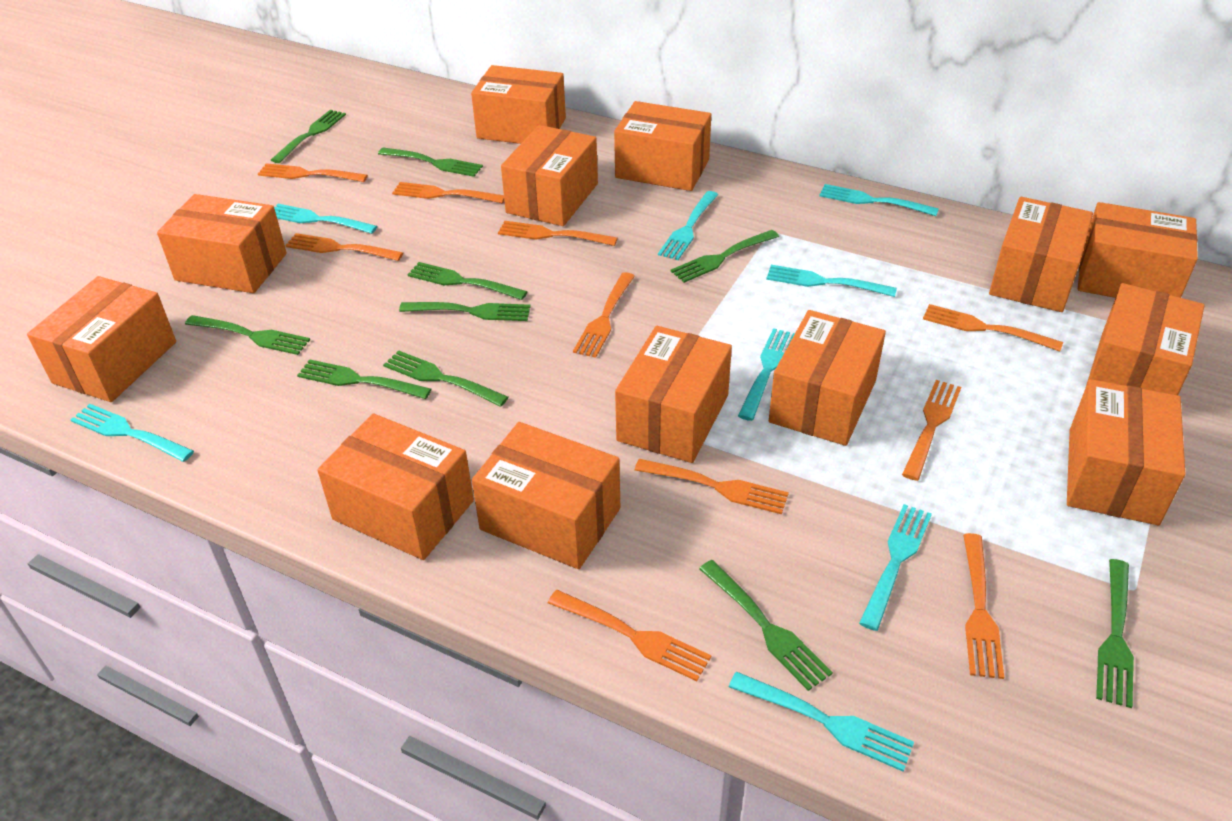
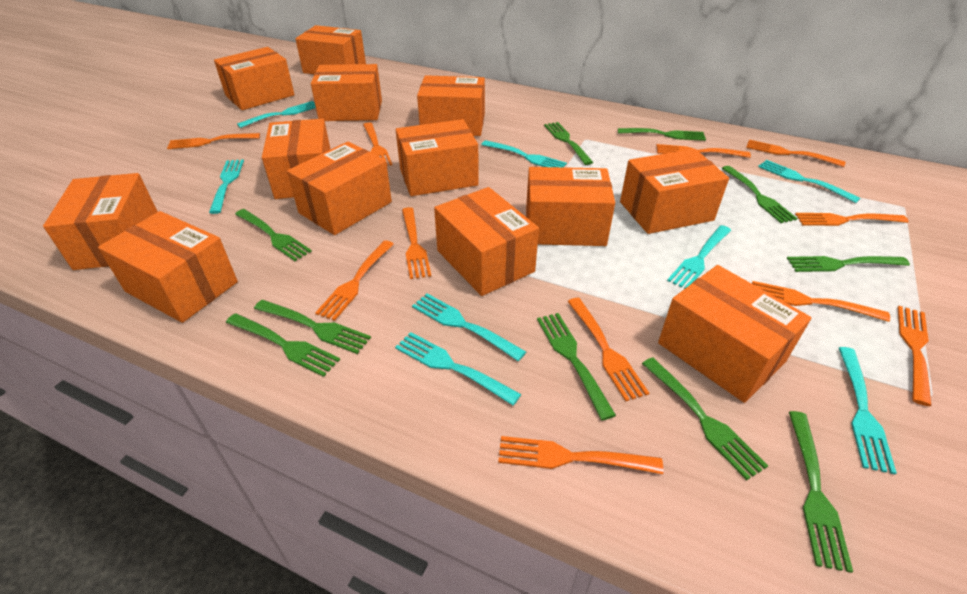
orange fork: [258,163,368,182] [285,233,403,261] [392,182,504,203] [498,221,618,246] [548,590,711,681] [573,272,635,358] [635,459,789,514] [902,380,961,481] [923,304,1063,352] [963,533,1004,679] = 10 -> [167,133,260,149] [315,240,394,321] [363,122,392,166] [402,207,431,279] [498,436,663,474] [567,298,649,401] [656,144,751,158] [746,140,845,167] [752,281,890,322] [795,213,909,226] [897,306,932,406] = 11

